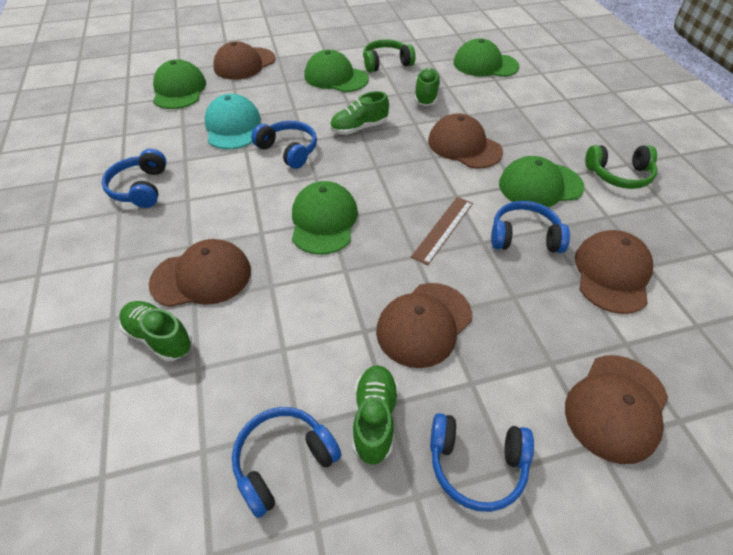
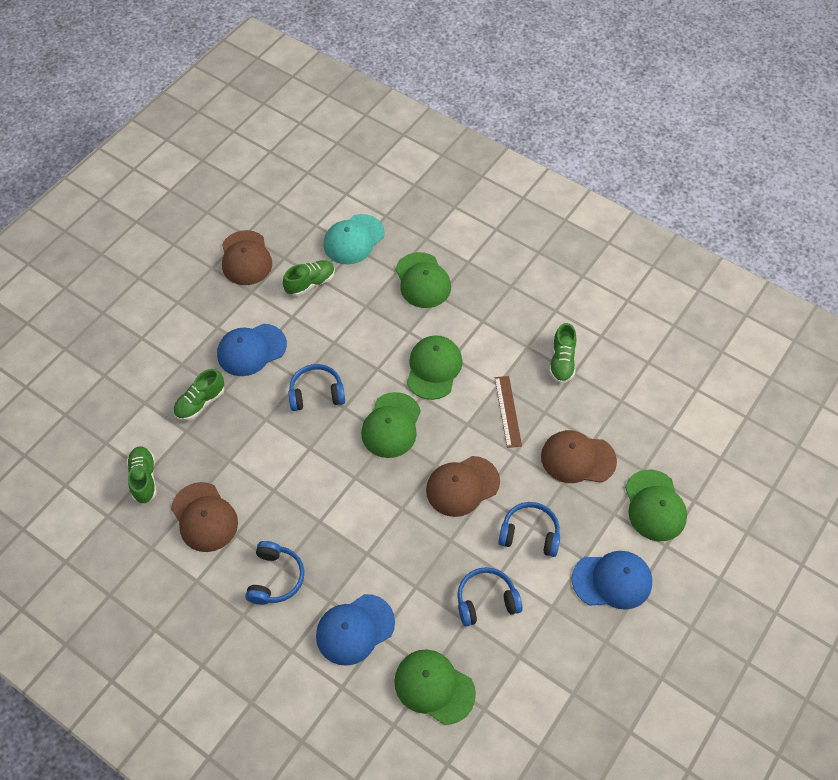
blue cap: none = 0 -> [217,324,287,376] [316,594,395,666] [572,551,652,610] = 3
blue headphones: [102,149,167,208] [232,407,341,518] [251,121,317,169] [430,413,534,512] [491,201,570,253] = 5 -> [245,541,304,605] [288,364,345,411] [457,567,523,626] [498,502,560,557] = 4
brown cap: [148,239,251,307] [213,41,275,80] [376,283,472,368] [428,113,503,169] [565,355,668,464] [575,230,653,314] = 6 -> [171,482,238,552] [222,230,272,285] [426,456,500,517] [541,430,617,483] = 4
green headphones: [363,39,416,72] [585,145,657,189] = 2 -> none = 0

